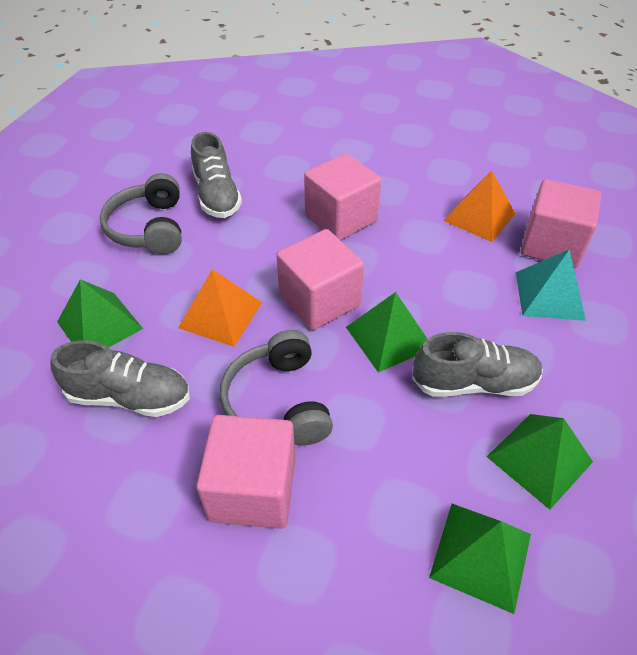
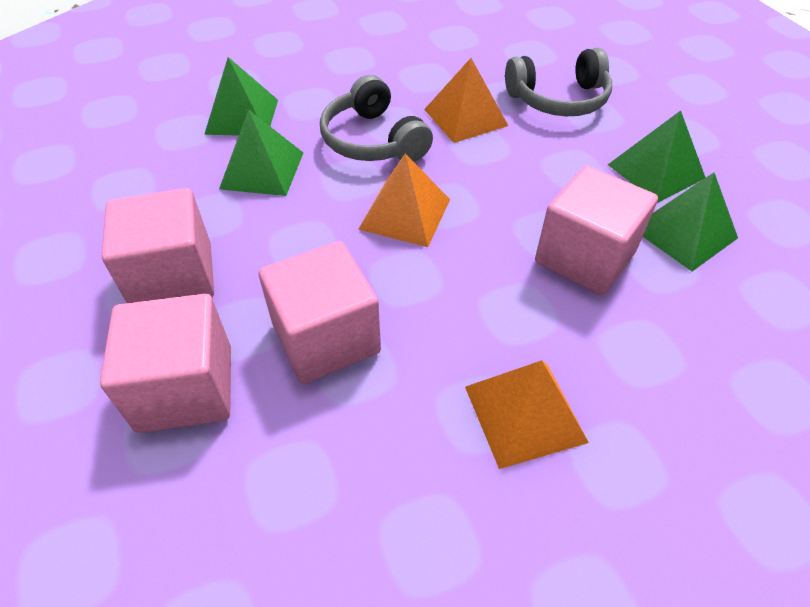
grey shoe: [50,340,190,417] [191,132,242,218] [412,332,543,397] = 3 -> none = 0
orange pyramid: [178,269,262,347] [443,171,516,242] = 2 -> [358,153,450,247] [424,58,508,143] [465,360,589,469] = 3
turquoise pyramid: [516,249,586,321] = 1 -> none = 0

